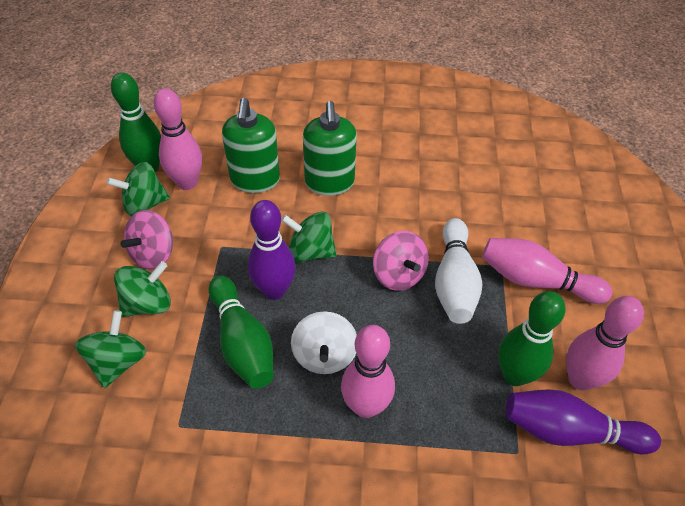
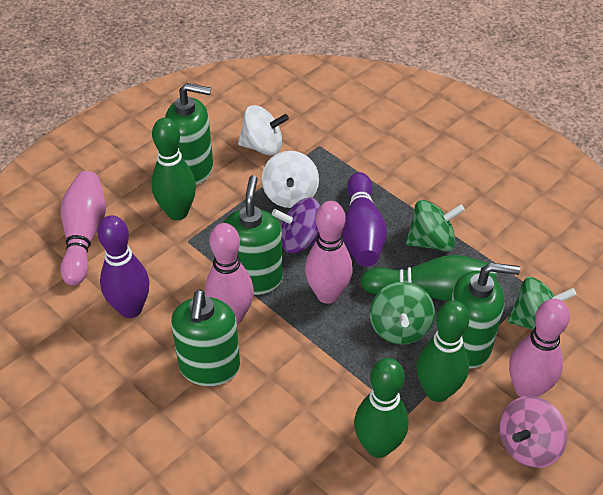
green bowling pin: [111,72,161,172] [209,276,274,389] [498,291,566,386] = 3 -> [151,118,196,220] [354,358,408,458] [361,255,497,301] [416,300,469,402] = 4
green soap dispenser: [222,98,280,193] [303,101,357,196] = 2 -> [165,83,213,185] [171,289,240,386] [223,175,283,295] [451,263,520,369] = 4
green spinning top: [75,310,146,388] [107,162,170,217] [114,261,171,317] [281,212,337,262] = 4 -> [370,282,435,345] [406,200,465,252] [507,277,577,330] = 3
pink spinning top: [120,210,173,270] [373,231,429,291] = 2 -> [499,396,567,468] = 1
purple spinning top: none = 0 -> [272,198,320,253] = 1
white bowling pin: [435,218,482,324] = 1 -> none = 0
white spinning top: [291,311,357,374] = 1 -> [238,105,289,156] [262,151,319,208] = 2

